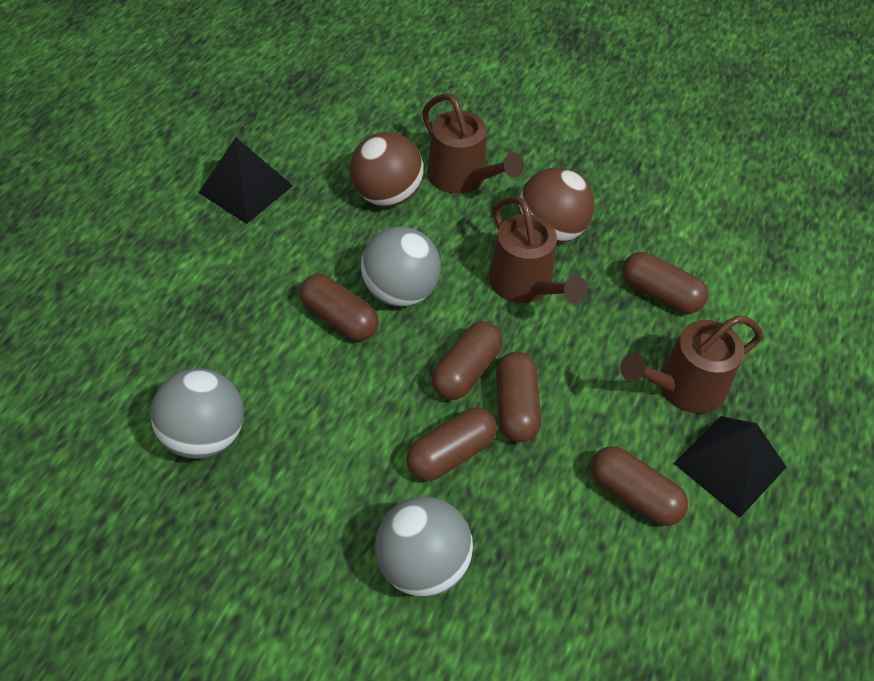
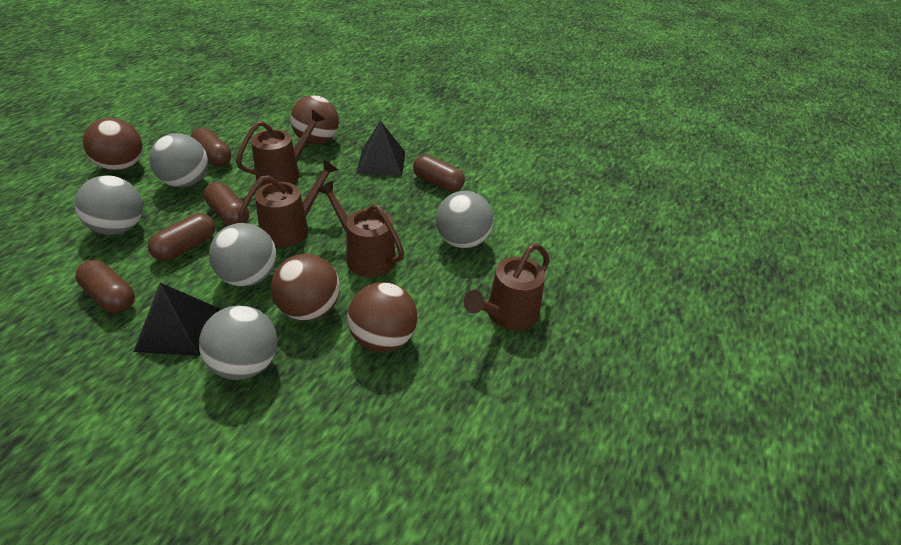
brown ball: [350,132,423,207] [519,167,594,243] = 2 -> [83,118,143,171] [271,254,340,321] [290,95,339,144] [347,282,418,352] = 4
brown capsule: [300,274,379,341] [406,407,497,481] [432,321,503,400] [496,351,541,442] [591,446,688,526] [622,252,708,313] = 6 -> [75,260,135,313] [148,213,215,261] [191,128,231,166] [204,182,249,226] [413,155,465,192] = 5
brown watering can: [422,93,524,194] [488,196,588,303] [621,315,763,414] = 3 -> [236,110,325,186] [237,159,338,248] [317,181,404,277] [464,243,550,331] = 4
grey ball: [151,368,244,459] [361,226,441,307] [375,496,473,597] = 3 -> [74,175,143,235] [149,133,208,188] [199,305,278,380] [209,223,276,287] [436,191,494,248] = 5

